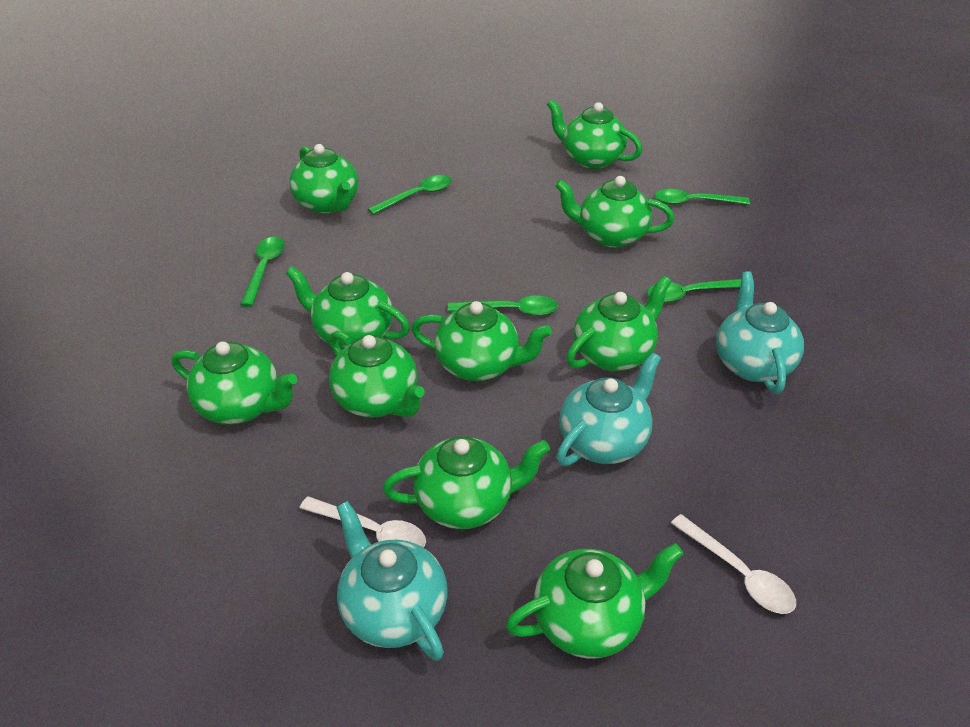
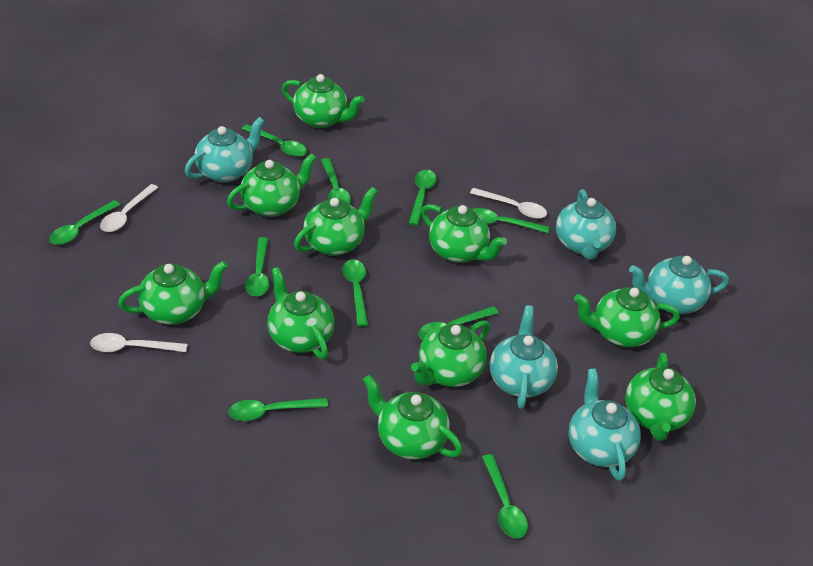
green spoon: [240,237,285,307] [368,175,452,215] [448,295,558,316] [647,279,741,302] [655,189,750,205] = 5 -> [49,200,121,245] [229,398,328,421] [242,124,307,157] [245,237,269,296] [321,158,351,204] [342,259,368,327] [409,170,436,226] [418,306,499,340] [473,208,550,234] [482,454,528,538] = 10
turquoise teapot: [337,501,448,661] [556,352,661,466] [716,271,804,394] = 3 -> [185,117,264,183] [490,305,558,409] [556,189,616,260] [568,368,641,481] [629,256,729,314] = 5
white spoon: [300,496,426,548] [671,514,796,614] = 2 -> [90,333,187,352] [100,184,159,232] [470,188,547,219] = 3

